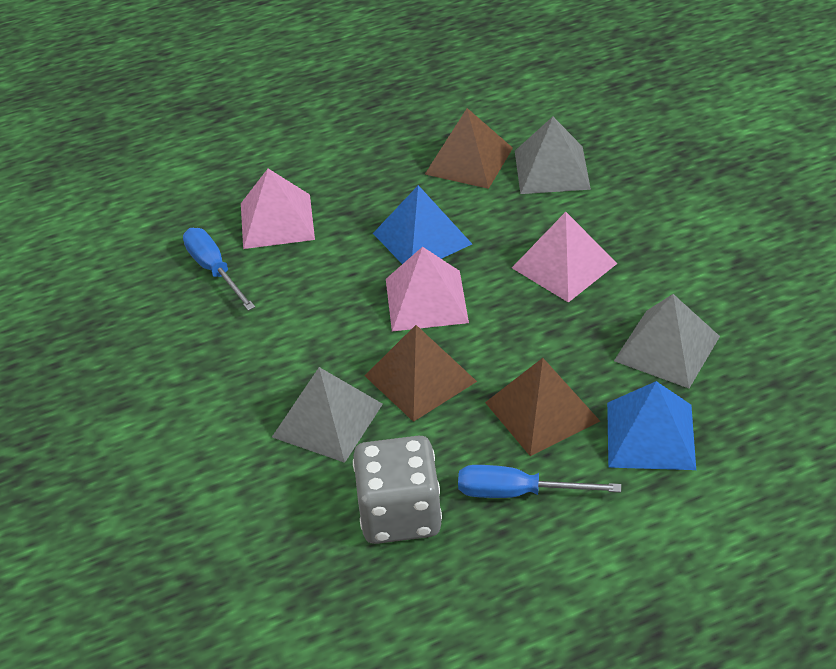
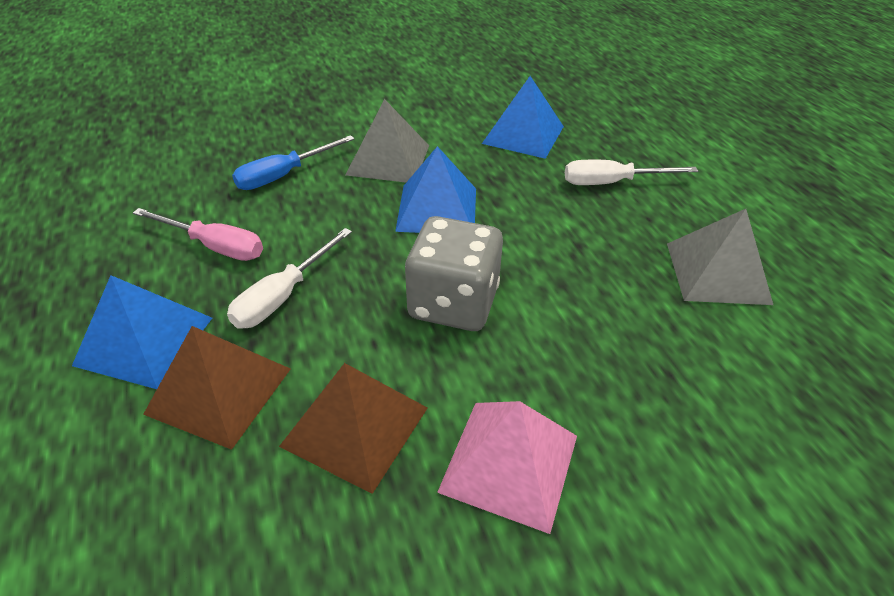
blue pyramid: [373,185,472,264] [607,381,696,470] = 2 -> [72,275,212,389] [395,146,476,233] [482,76,564,159] = 3
blue screwdriver: [183,228,255,311] [458,465,621,498] = 2 -> [232,135,355,190] = 1
brown pyramid: [365,325,477,422] [425,108,513,189] [485,358,600,456] = 3 -> [143,326,291,450] [279,363,427,494] = 2
grey pyramid: [272,367,383,463] [515,117,591,194] [614,294,720,388] = 3 -> [345,99,429,182] [667,209,773,305] = 2
pink pyramid: [241,169,315,249] [386,247,469,332] [512,212,617,303] = 3 -> [437,401,577,534] = 1
pink screwdriver: none = 0 -> [133,208,263,261] = 1
white screwdriver: none = 0 -> [227,228,352,329] [565,160,698,185] = 2

